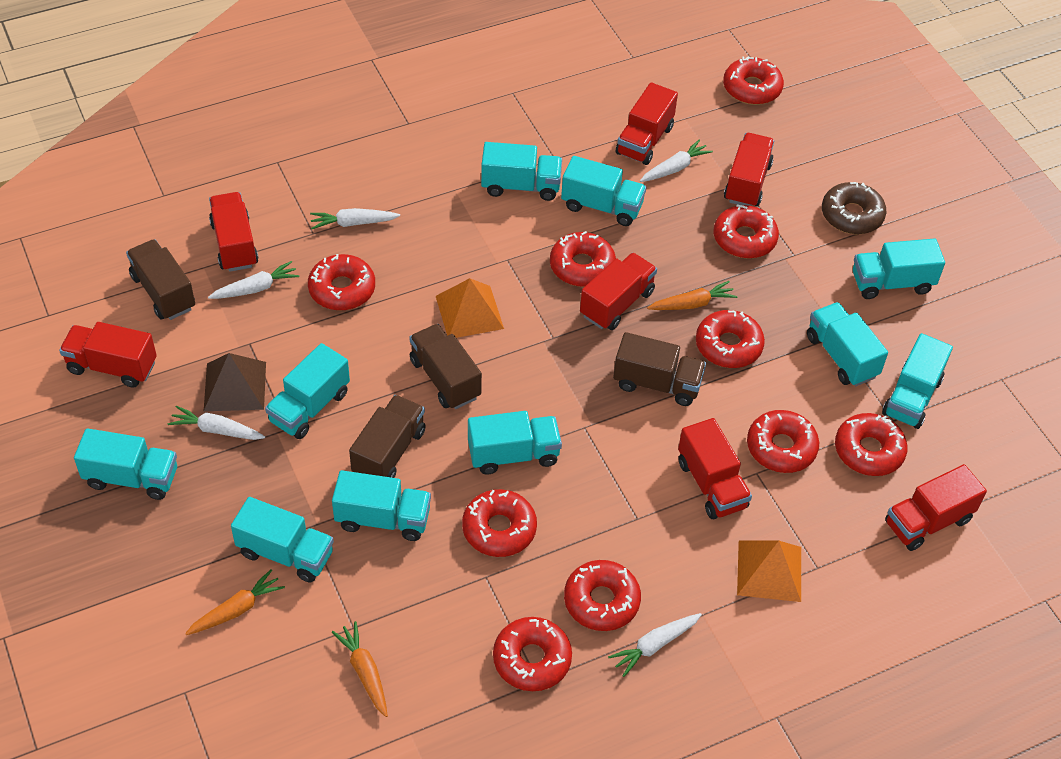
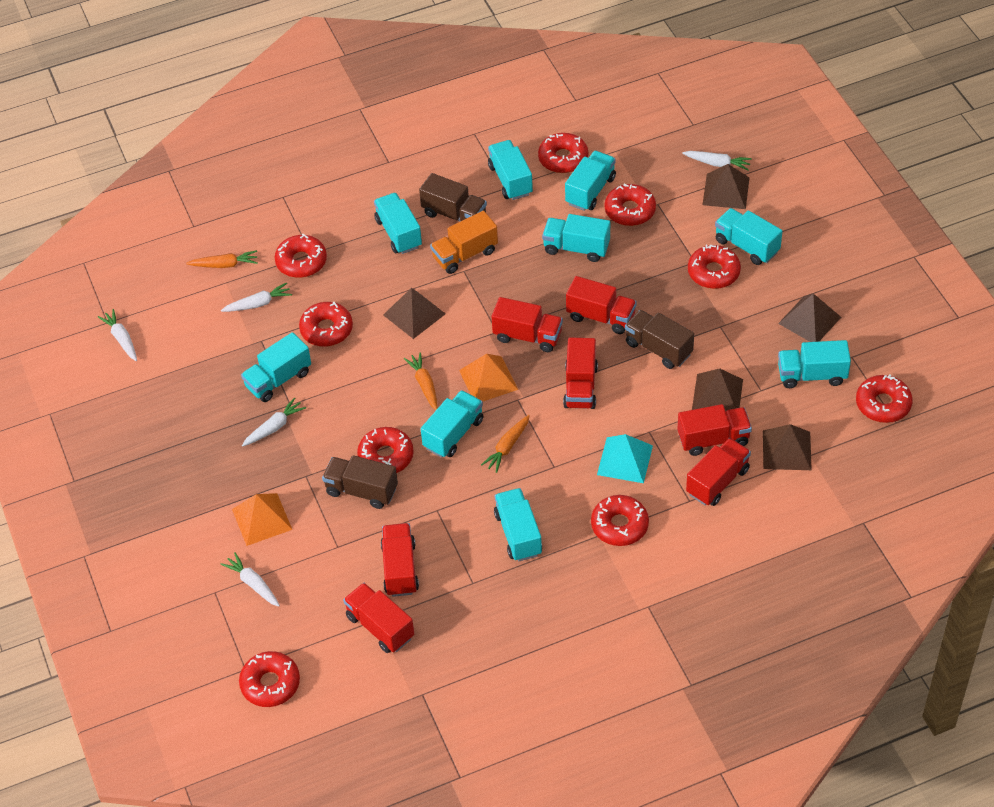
brown donut: [822,182,886,234] = 1 -> none = 0
brown pyramid: [204,353,266,411] = 1 -> [383,288,446,339] [692,368,743,411] [703,164,749,209] [763,424,812,470] [778,293,841,342] = 5
brown truck: [126,239,195,320] [349,395,426,478] [410,324,482,409] [613,332,706,406] = 4 -> [322,455,398,509] [419,173,487,221] [625,310,694,369] = 3
orange truck: none = 0 -> [430,211,498,274] = 1
red donut: [308,254,375,310] [462,489,537,557] [493,617,572,691] [550,231,616,287] [564,560,641,631] [696,310,765,368] [714,204,779,259] [723,57,784,105] [747,410,819,473] [835,413,908,476] = 10 -> [239,651,300,707] [275,234,327,278] [299,302,353,347] [357,427,414,473] [538,133,588,173] [591,495,649,546] [604,183,656,226] [688,245,741,289] [856,375,913,423] = 9
turquoise pyramid: none = 0 -> [597,434,653,483] = 1
turquoise truck: [74,428,177,500] [231,497,334,582] [265,343,350,439] [332,470,431,541] [468,411,562,474] [481,142,562,201] [561,156,646,226] [807,302,888,386] [853,238,945,299] [882,333,953,429] = 10 -> [241,332,311,402] [374,193,422,254] [421,390,483,458] [488,140,533,200] [494,488,542,561] [542,214,610,262] [565,151,616,211] [715,208,782,265] [778,340,851,388] = 9

